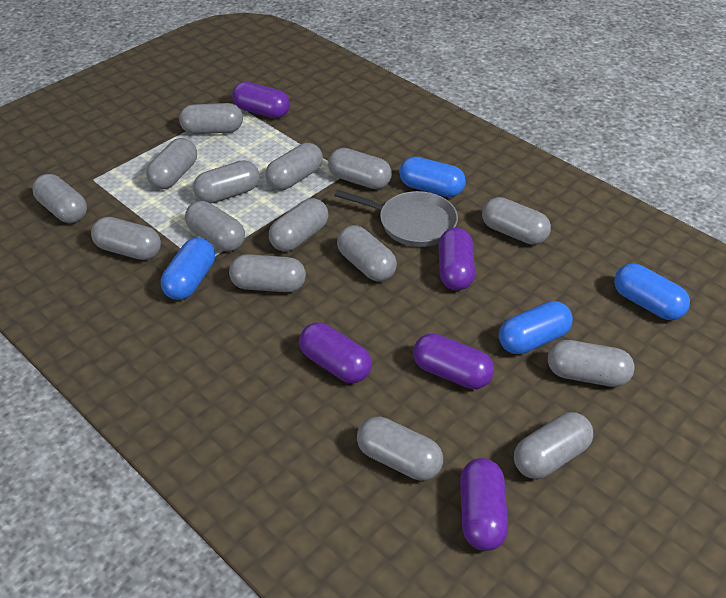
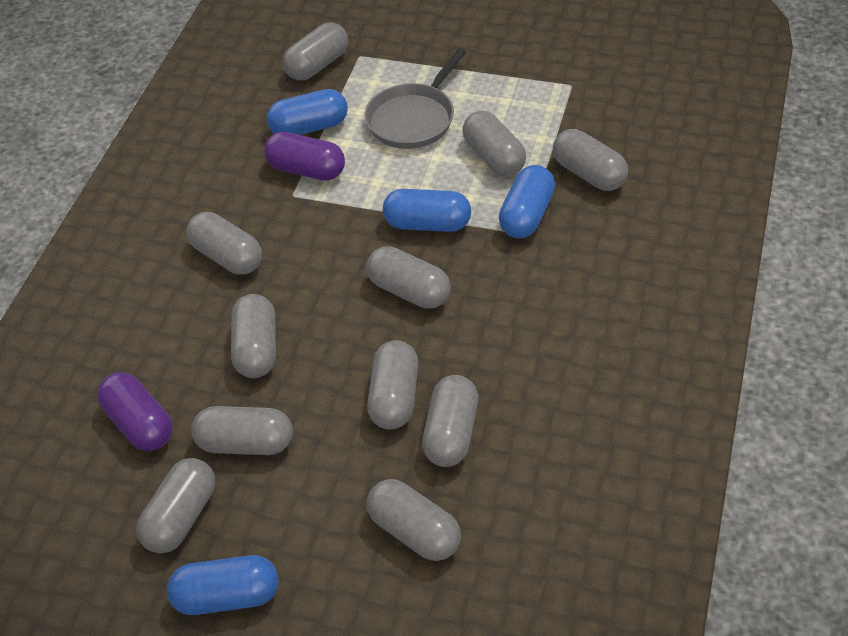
grey capsule: [32,174,87,223] [91,217,161,260] [146,138,197,190] [179,103,243,134] [185,201,245,251] [193,160,260,203] [229,254,306,292] [265,143,323,190] [269,198,328,252] [328,148,392,189] [337,225,397,282] [357,416,443,481] [482,197,551,245] [514,412,593,479] [548,340,635,387] = 15 -> [136,458,215,553] [186,212,262,275] [191,406,293,455] [231,294,276,378] [283,22,348,81] [366,246,451,309] [367,340,418,430] [367,479,461,561] [422,375,478,467] [462,111,526,176] [553,129,628,191] = 11
purple capsule: [232,82,290,118] [299,322,372,383] [413,334,494,389] [439,228,475,290] [460,458,508,551] = 5 -> [97,372,173,451] [264,132,345,181] = 2

